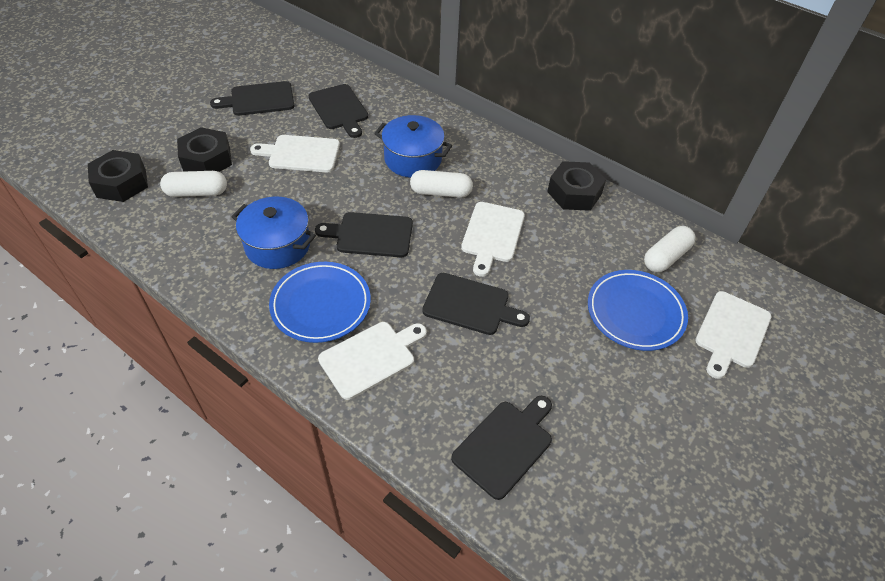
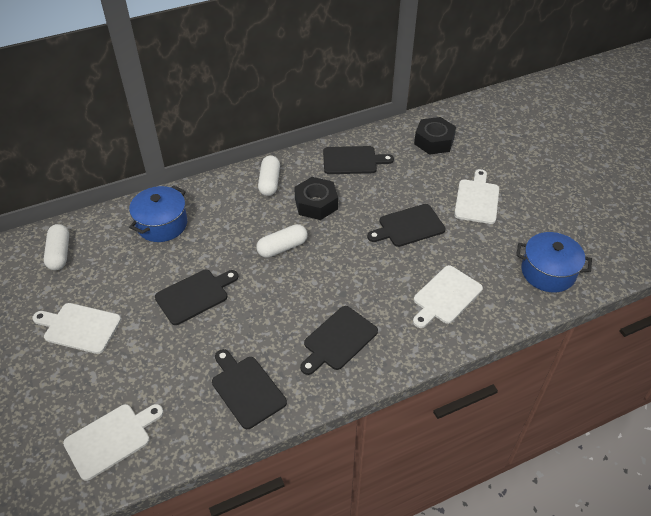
black nut: [88,150,148,202] [177,127,232,172] [547,161,606,211] = 3 -> [294,177,338,220] [414,117,456,155] = 2
blue plate: [269,262,371,343] [588,270,688,351] = 2 -> none = 0

